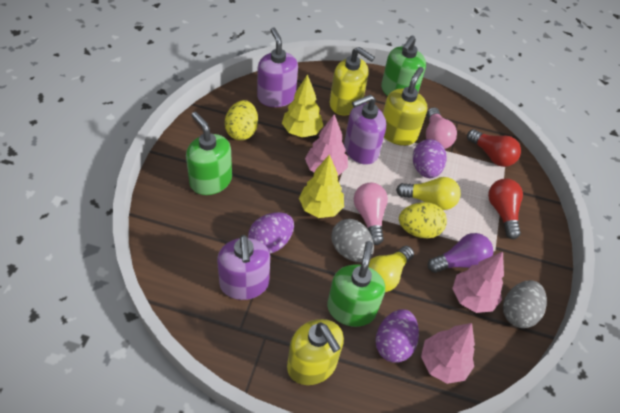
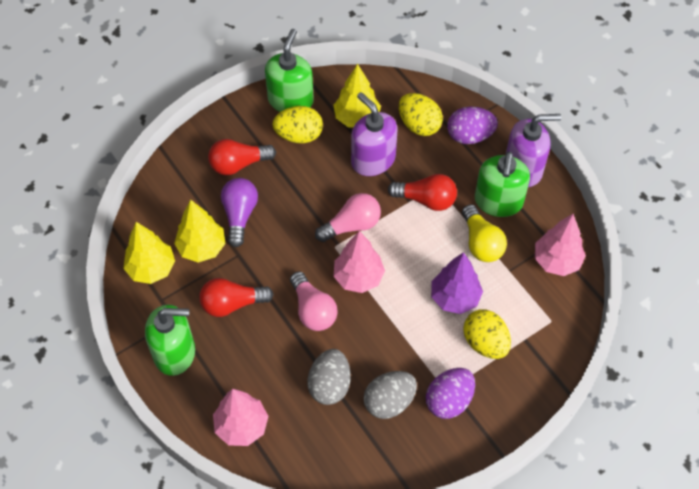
purple egg: [248,212,294,253] [375,309,419,363] [413,139,447,178] = 3 -> [426,368,475,419] [447,106,498,144] = 2
purple soap dispenser: [217,235,270,300] [257,27,298,107] [344,95,386,165] = 3 -> [351,92,397,176] [506,114,561,187] = 2
purple tree: none = 0 -> [431,252,483,314] = 1
red light bulb: [467,129,521,167] [488,179,523,239] = 2 -> [199,278,274,317] [208,139,276,175] [388,174,457,211] = 3
yellow egg: [225,100,258,141] [399,202,447,238] = 2 -> [273,106,323,143] [399,93,443,136] [463,309,511,359] = 3
yellow light bulb: [369,246,414,292] [396,177,461,210] = 2 -> [462,204,507,262] = 1
yellow soap dispenser: [287,319,344,385] [329,47,375,115] [383,67,427,146] = 3 -> none = 0
yellow tree: [282,74,323,138] [299,154,344,218] = 2 -> [123,222,175,284] [174,199,225,263] [333,64,381,128] = 3

